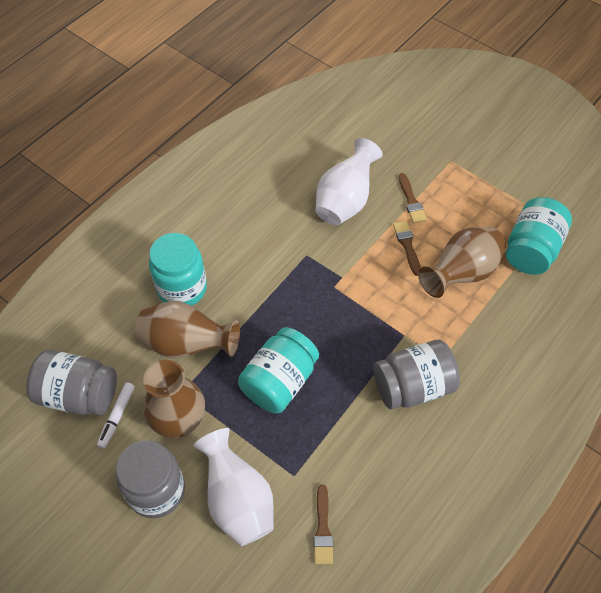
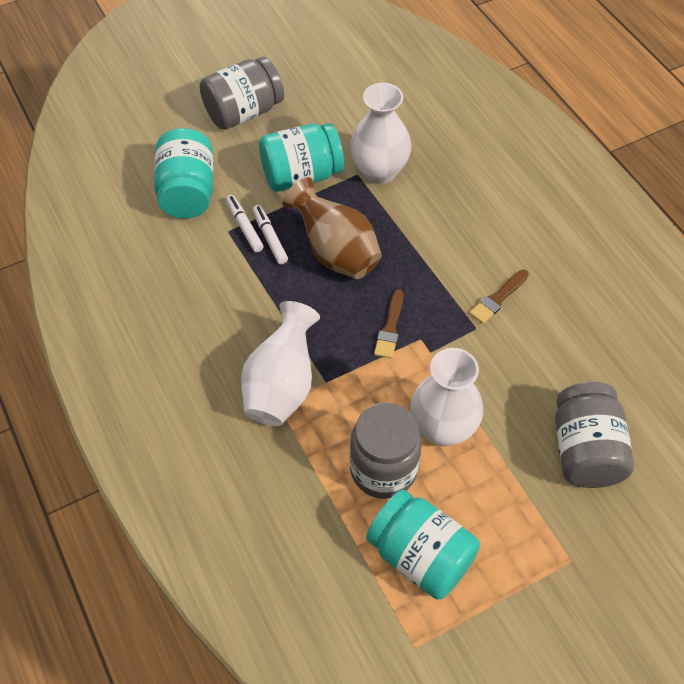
brown brush: [314,485,333,564] [393,221,421,276] [399,173,427,223] = 3 -> [374,289,403,358] [470,270,529,324] = 2
brown vase: [135,301,240,358] [143,360,205,438] [418,227,506,298] = 3 -> [282,177,382,279] = 1
white marker: [97,382,135,449] = 1 -> [226,195,264,252] [252,205,288,264] = 2
white vase: [193,428,274,546] [315,138,383,225] = 2 -> [241,301,320,426] [350,83,411,184] [410,348,483,446] = 3

